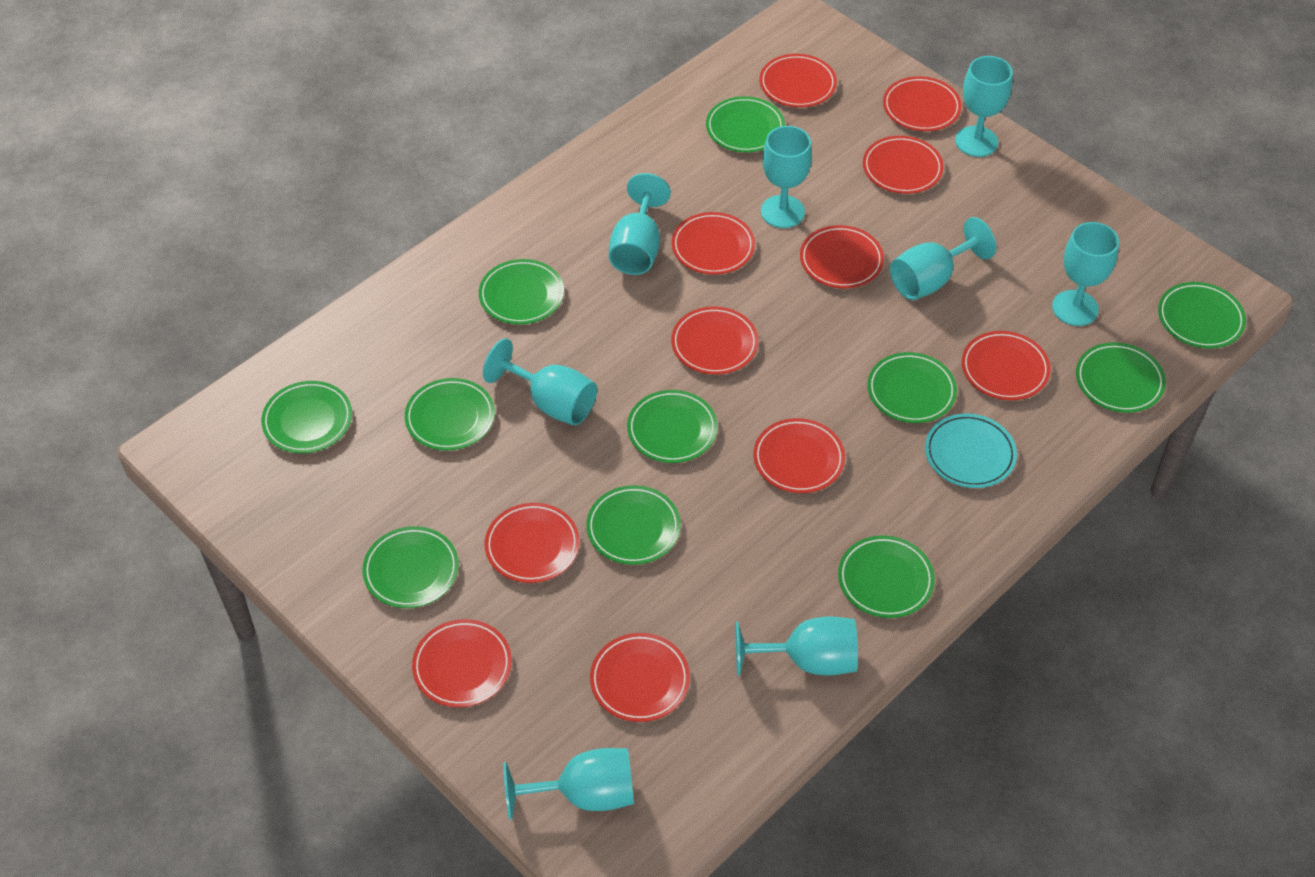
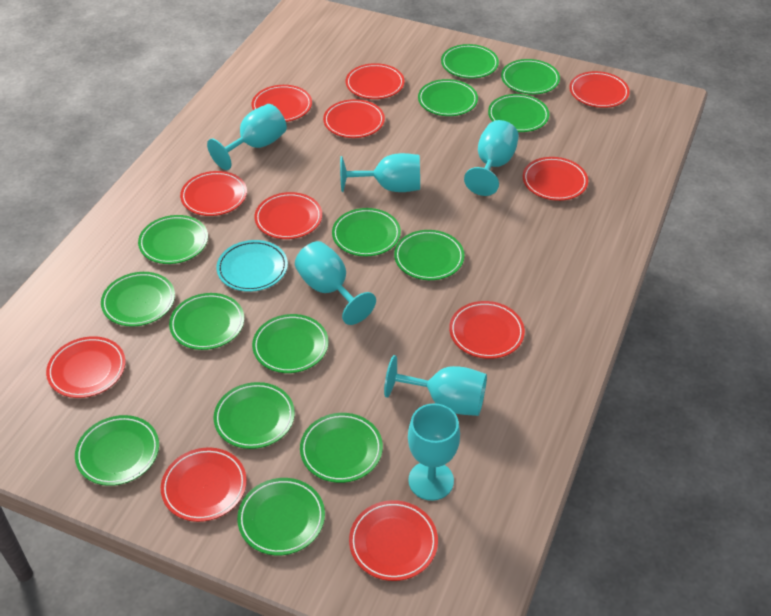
green plate: [261,381,352,453] [362,526,459,608] [405,378,495,451] [479,259,564,324] [587,485,681,565] [627,390,718,463] [706,96,785,152] [838,535,935,618] [868,352,957,423] [1076,342,1166,413] [1158,282,1246,348] = 11 -> [75,415,159,486] [101,272,175,327] [138,215,208,264] [169,293,244,350] [214,382,295,449] [237,478,325,555] [252,314,329,373] [300,413,383,483] [332,208,401,257] [394,230,465,280] [418,79,478,116] [441,44,499,78] [488,94,549,132] [501,59,560,95] = 14
turquoise goblet: [483,338,597,425] [503,748,634,820] [609,173,671,275] [735,617,858,676] [761,126,812,228] [890,217,996,300] [955,56,1013,157] [1052,222,1119,326] = 8 -> [207,104,287,170] [295,241,376,325] [340,153,420,192] [384,355,487,416] [408,403,460,501] [464,120,519,196] = 6

